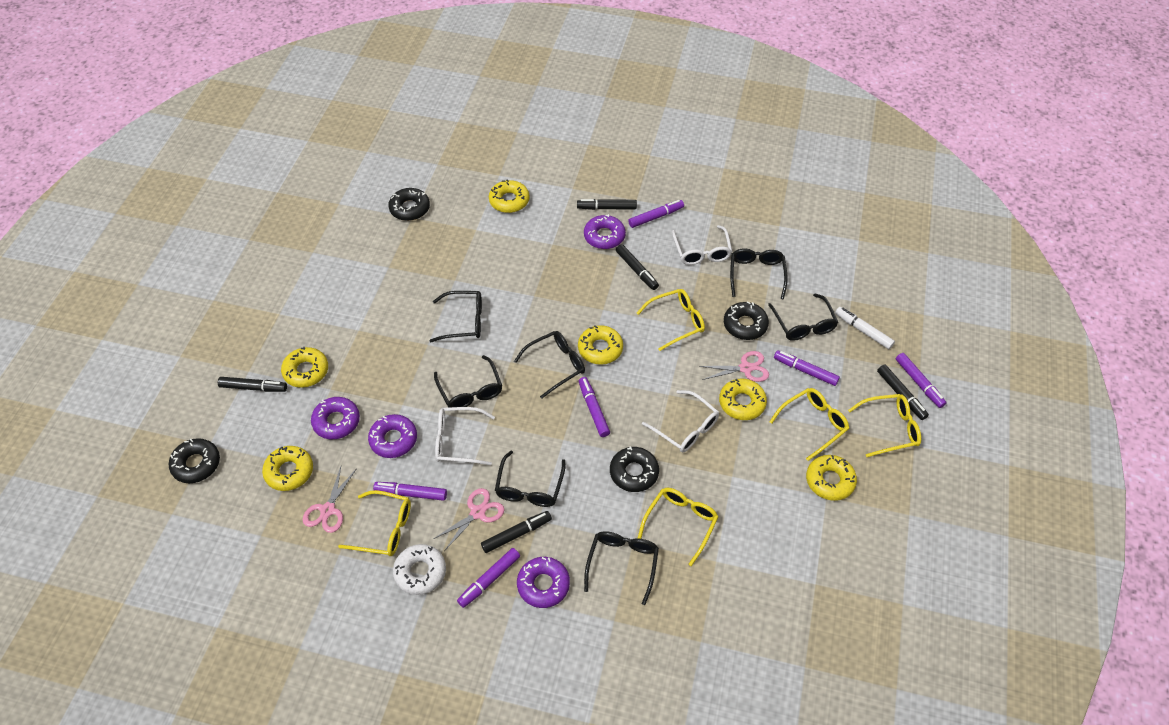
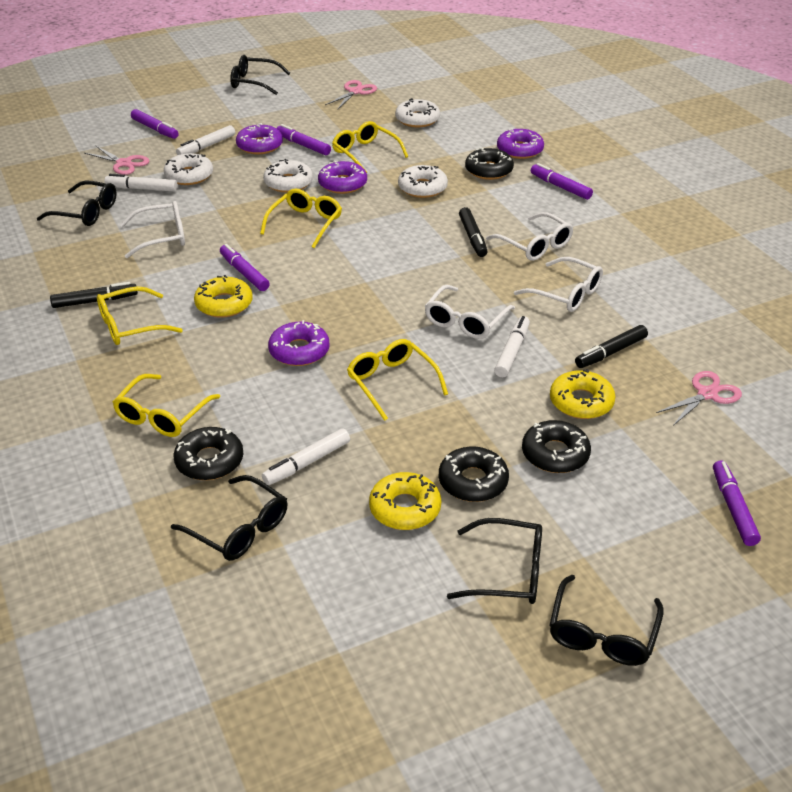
black glasses: [430,291,482,342] [434,355,502,407] [495,451,566,507] [514,331,585,399] [584,531,659,605] [730,248,788,299] [768,293,838,341] = 7 -> [37,181,117,226] [171,475,288,561] [230,55,290,95] [447,518,542,604] [549,575,664,666] = 5
black marker: [218,377,287,392] [481,511,552,553] [577,199,637,210] [616,244,659,290] [877,364,929,420] = 5 -> [50,282,138,308] [459,207,488,257] [575,325,648,368] = 3
purple marker: [373,482,447,501] [457,548,520,608] [579,377,610,437] [628,200,684,228] [774,350,840,386] [896,353,947,408] = 6 -> [131,109,179,139] [220,244,270,291] [277,124,331,155] [531,163,593,200] [713,460,761,546] = 5
white donut: [393,544,446,595] = 1 -> [164,153,213,185] [263,159,313,193] [395,98,440,127] [398,165,448,198] = 4
white glasses: [435,407,495,465] [642,390,719,453] [672,225,732,265] = 3 -> [120,201,185,258] [425,285,515,339] [486,212,573,261] [514,257,603,312] = 4
white marker: [835,307,895,349] = 1 -> [105,174,177,192] [176,125,235,155] [262,428,350,485] [494,316,530,377] = 4
yellow donut: [262,446,313,491] [281,347,328,388] [489,179,530,213] [578,325,623,365] [719,378,767,420] [806,455,857,501] = 6 -> [194,275,253,318] [369,472,441,530] [550,369,616,419] = 3

